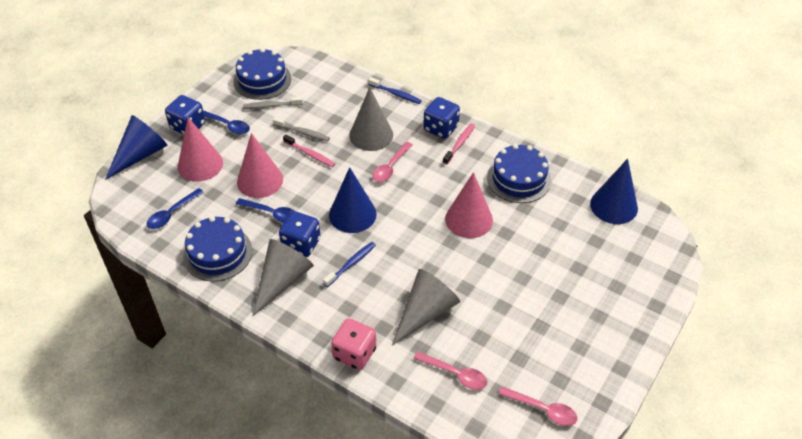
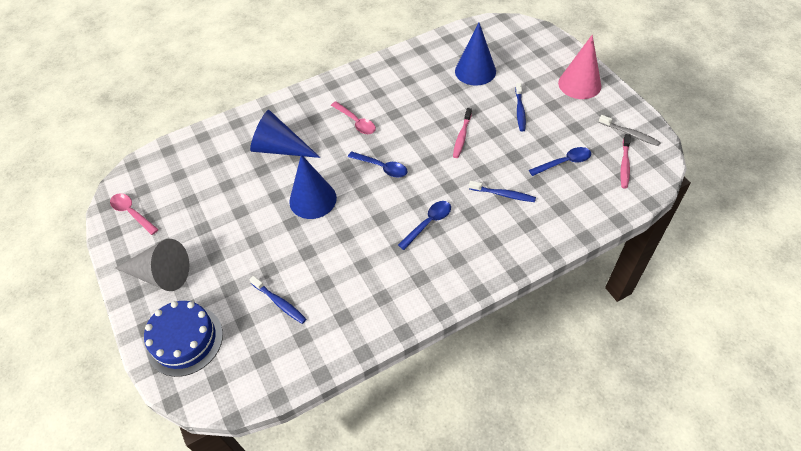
blue cake: [183,216,252,281] [233,48,291,100] [487,144,551,203] = 3 -> [144,301,223,377] = 1
blue dice: [165,95,205,135] [279,211,321,257] [423,97,460,139] = 3 -> none = 0
blue toothbrush: [323,242,376,287] [368,77,422,104] = 2 -> [249,276,306,324] [469,181,536,202] [515,83,526,132] = 3
grey cone: [252,239,314,317] [350,87,393,151] [392,269,460,345] = 3 -> [115,239,189,291] = 1
grey toothbrush: [243,97,303,109] [273,117,330,141] = 2 -> [598,115,661,146] = 1
pink cone: [177,117,223,182] [237,133,283,198] [445,172,493,238] = 3 -> [558,35,601,99] = 1
pink dice: [331,318,376,370] = 1 -> none = 0
pink spoon: [372,142,413,182] [413,351,487,390] [499,386,577,426] = 3 -> [110,193,159,235] [331,101,376,134] = 2

